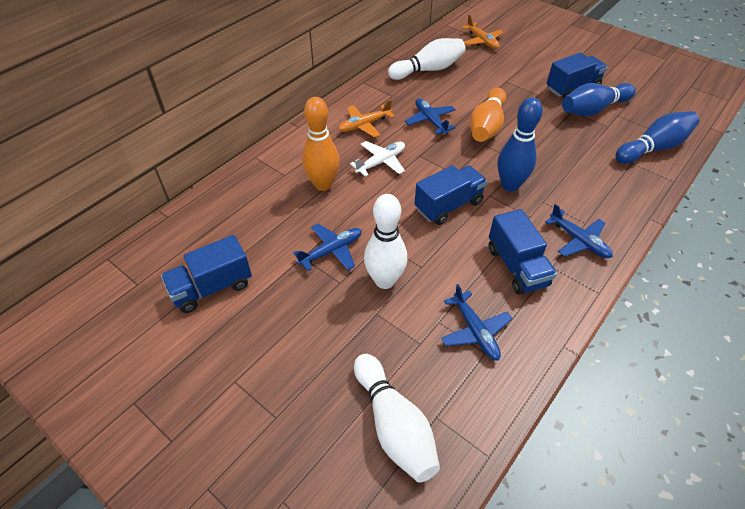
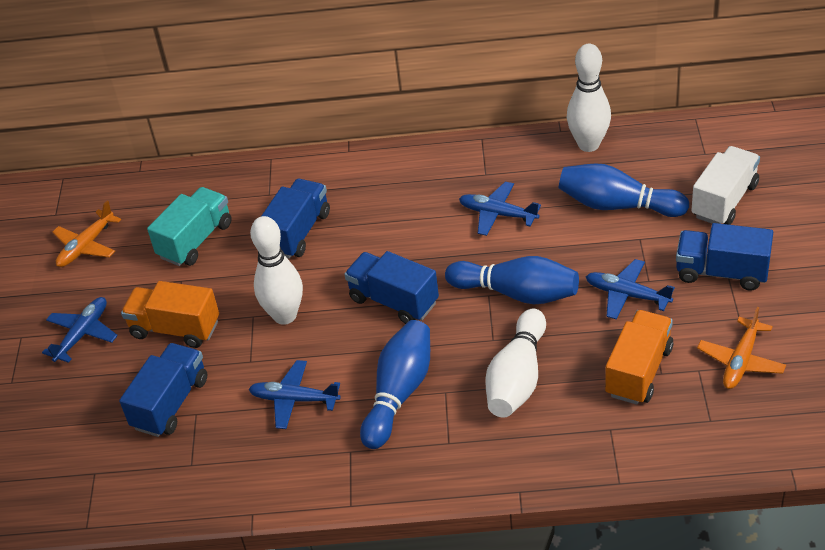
orange bowling pin: [302,97,340,191] [470,88,506,142] = 2 -> none = 0
orange truck: none = 0 -> [121,281,219,348] [605,310,673,405] = 2
turquoise truck: none = 0 -> [147,187,232,266] = 1
white plane: [350,141,405,177] = 1 -> none = 0
white truck: none = 0 -> [691,146,760,225] = 1

